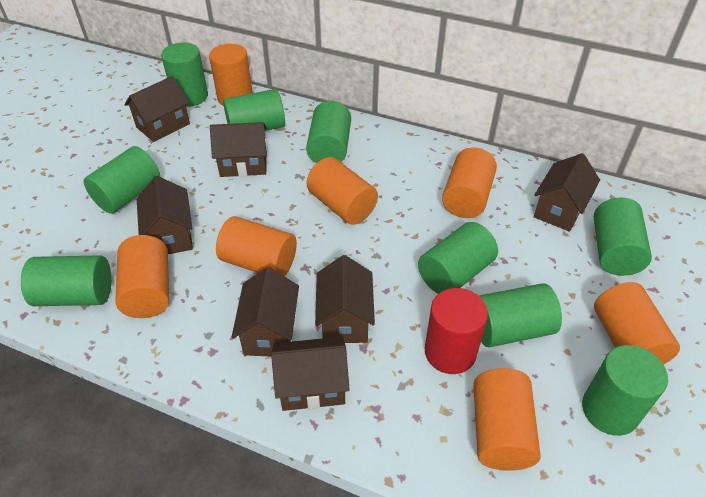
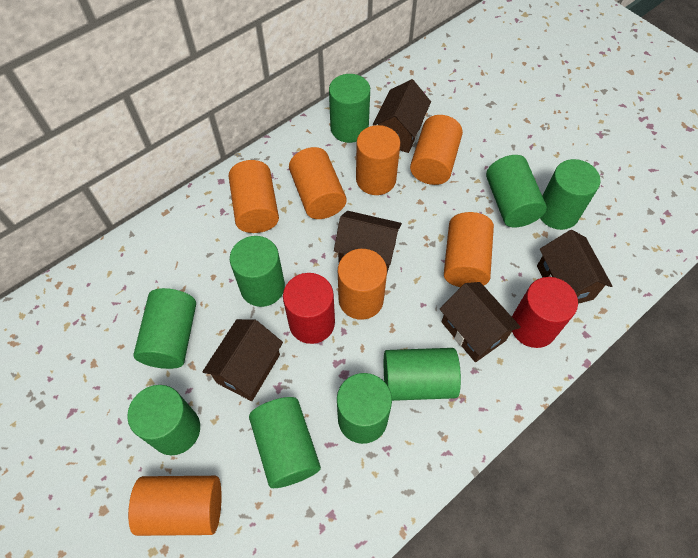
brown house: [124,76,190,142] [137,176,193,254] [210,122,267,177] [232,267,299,357] [271,337,350,411] [315,255,375,343] [534,153,600,232] = 7 -> [202,319,283,401] [334,211,402,273] [373,79,431,153] [440,282,520,362] [537,230,612,304] = 5
red cylinder: [425,288,488,374] = 1 -> [283,273,335,344] [512,277,578,348] = 2

